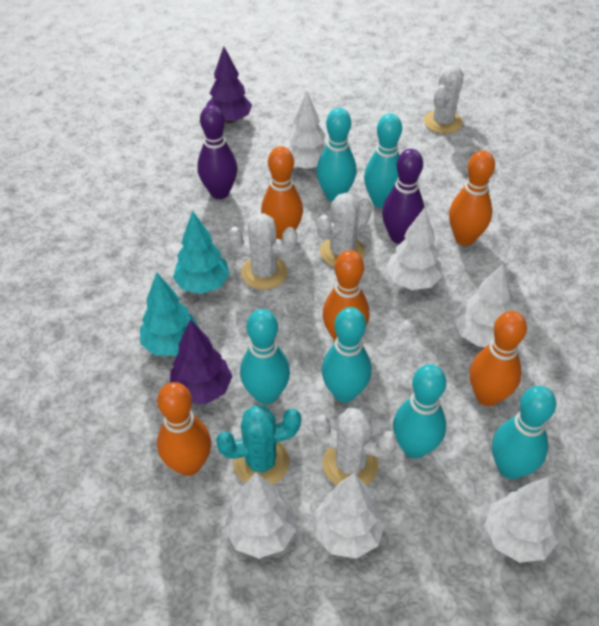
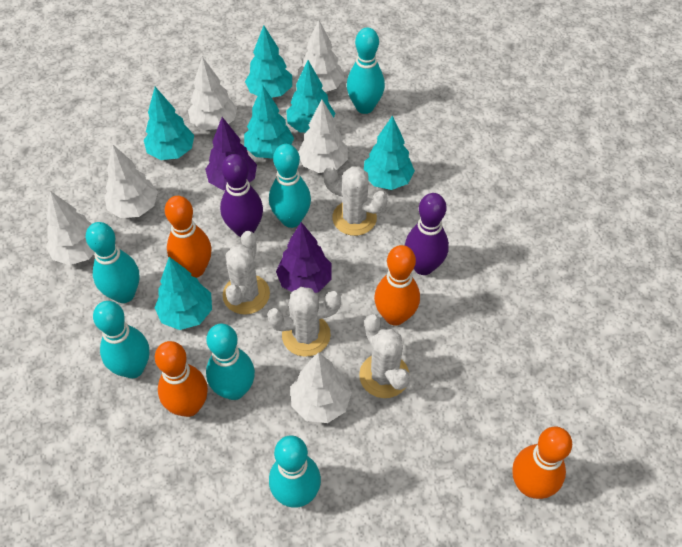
orange bowling pin: [157,382,211,476] [261,146,303,239] [322,250,369,341] [449,150,495,246] [470,311,527,406] = 5 -> [155,341,208,417] [165,196,212,278] [374,245,420,326] [512,427,572,499] = 4
turquoise cactus: [216,405,301,485] = 1 -> none = 0
turquoise tree: [140,272,200,356] [173,211,230,294] = 2 -> [144,87,194,160] [155,257,212,330] [244,85,294,159] [245,25,292,98] [286,60,335,133] [364,115,415,190] = 6

